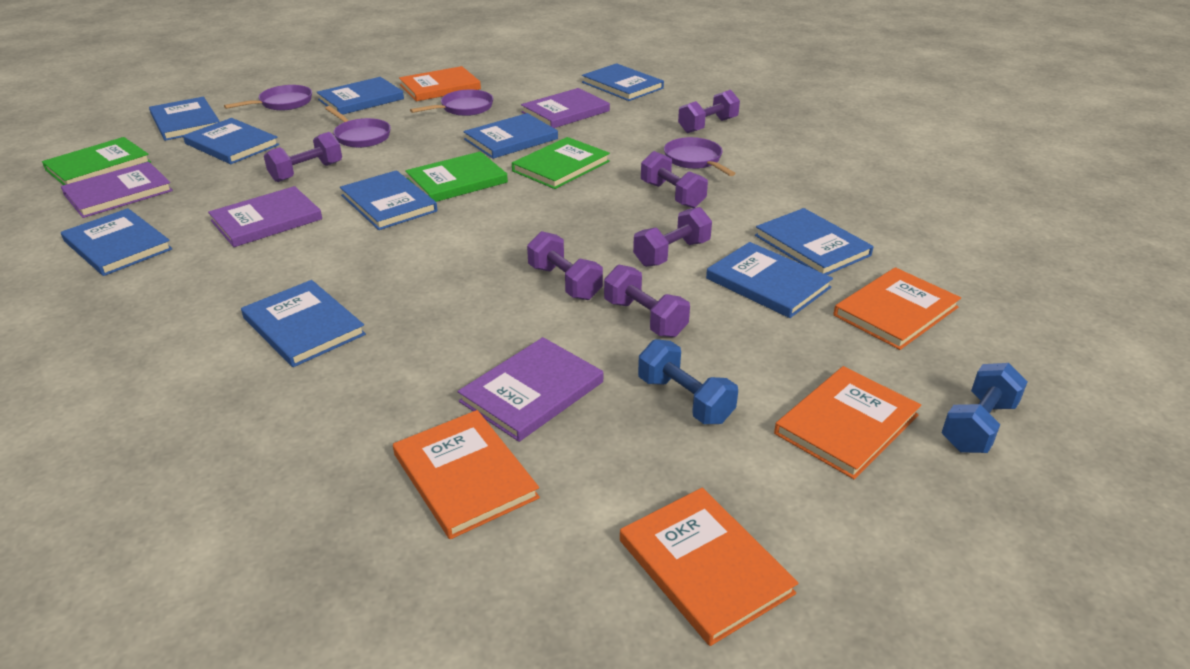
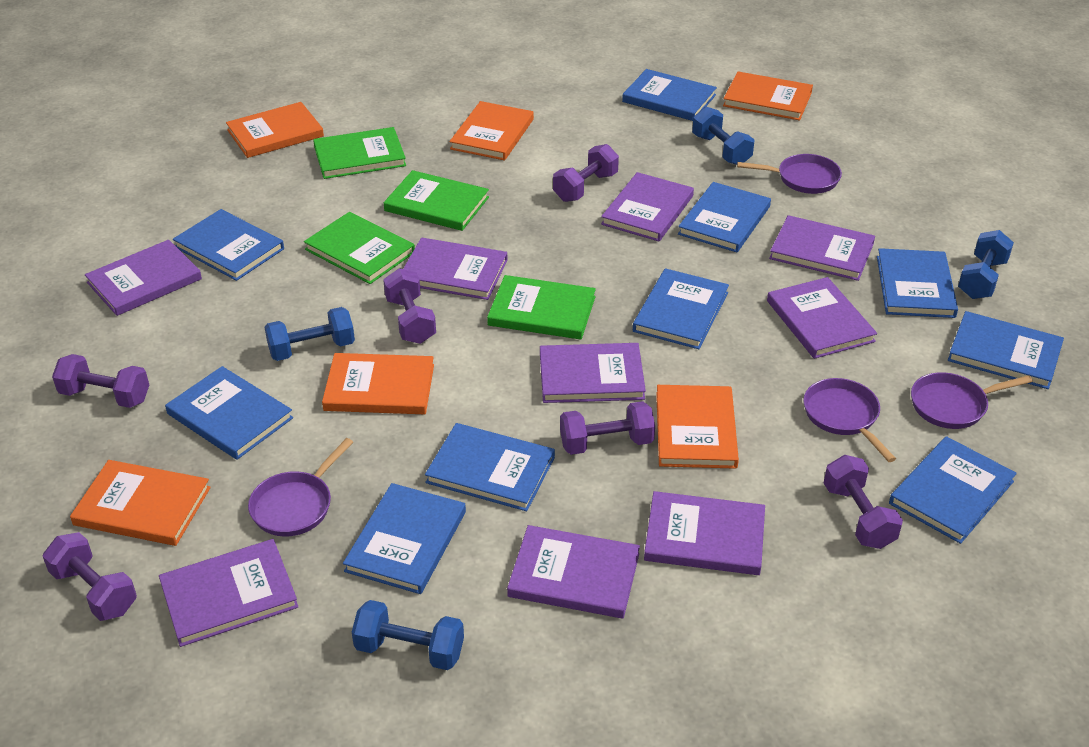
blue dumbbell: [638,339,738,424] [942,363,1028,453] = 2 -> [264,307,355,361] [352,600,464,670] [692,107,754,165] [958,230,1014,299] = 4
green book: [42,137,151,185] [405,152,508,202] [512,137,610,189] = 3 -> [304,212,415,284] [313,127,406,179] [384,170,489,231] [487,275,596,340] = 4
orange book: [393,410,540,539] [399,66,481,101] [620,488,798,646] [774,366,921,479] [833,267,961,350] = 5 -> [70,460,211,546] [226,102,324,158] [322,353,434,414] [449,101,534,160] [656,385,739,469] [723,71,813,120] = 6
purple book: [61,162,173,218] [208,186,322,247] [458,337,603,442] [521,88,610,128] = 4 -> [85,240,202,316] [159,539,298,647] [403,237,508,300] [507,525,640,619] [540,343,646,403] [601,172,694,241] [644,491,765,575] [767,277,877,359] [769,215,875,281] = 9

